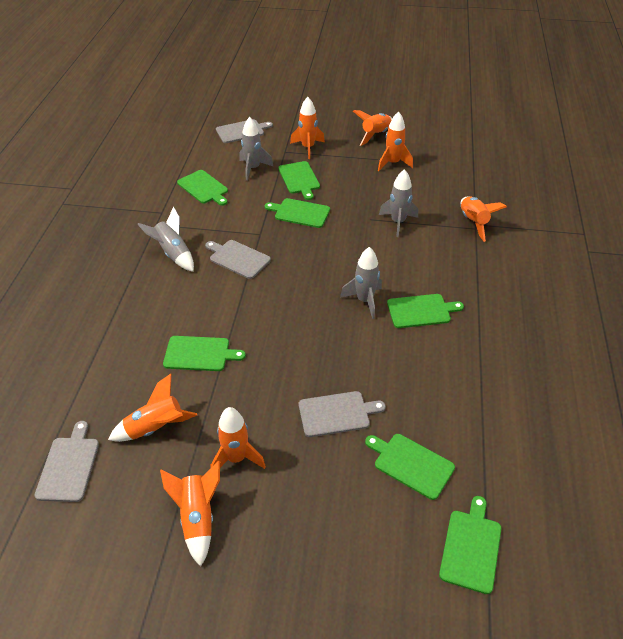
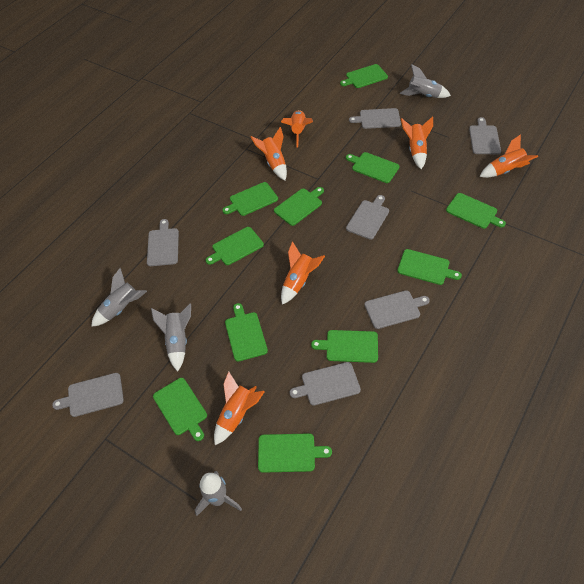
green cutting board: [163,336,246,371] [177,170,228,206] [265,198,330,228] [278,161,320,200] [365,434,455,500] [387,294,464,328] [439,496,501,594] = 7 -> [153,378,207,441] [206,227,264,265] [222,182,278,216] [225,303,268,361] [258,433,332,473] [274,187,324,226] [311,330,378,363] [340,64,388,88] [346,152,400,183] [397,249,462,285] [446,193,506,229] = 11
grey cutting board: [34,421,99,502] [205,240,271,279] [216,119,273,143] [299,391,386,437] = 4 -> [52,373,124,417] [147,219,179,266] [290,362,361,406] [346,195,389,240] [349,108,401,129] [364,290,430,329] [469,117,501,154] = 7
orange rocket: [108,374,197,442] [160,461,220,567] [210,407,266,469] [290,97,325,159] [353,110,392,146] [378,111,413,171] [461,197,507,242] = 7 -> [214,371,265,445] [251,127,287,180] [281,110,313,148] [281,241,325,305] [401,117,433,169] [479,134,538,178] = 6

